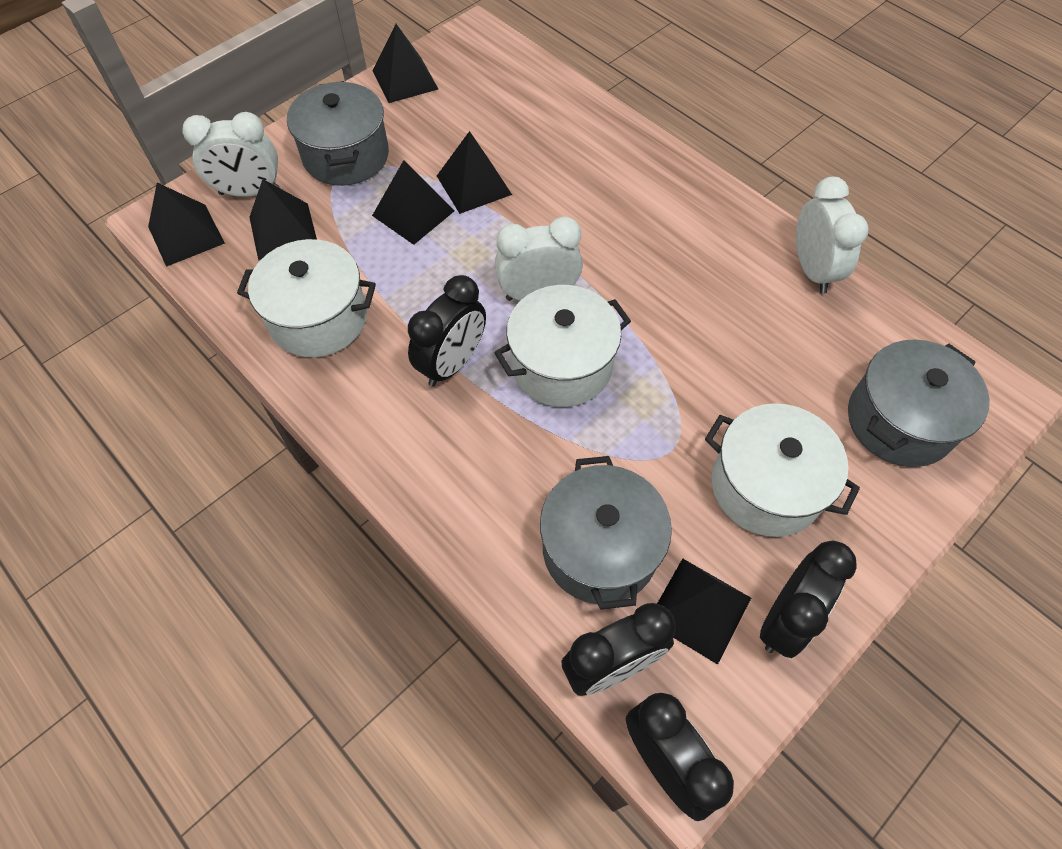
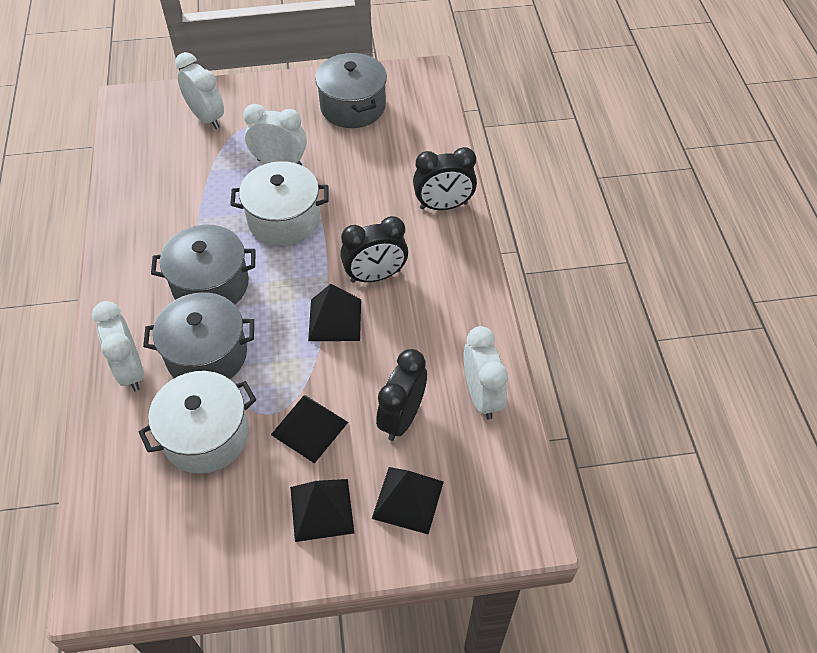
black clock: [408,275,486,387] [561,603,675,696] [626,693,734,821] [760,541,857,658] = 4 -> [340,216,408,283] [376,349,427,441] [413,147,477,210] = 3
black pyramid: [148,183,225,267] [249,179,317,261] [372,160,455,245] [373,24,438,103] [437,131,512,214] [657,558,751,664] = 6 -> [271,395,348,464] [290,479,354,542] [308,284,361,341] [372,467,444,535] = 4
white clock: [183,112,279,197] [495,216,583,301] [796,177,869,294] = 3 -> [92,301,144,391] [175,52,224,129] [243,104,307,165] [463,326,508,420] = 4
white pot: [237,239,376,357] [494,285,631,407] [705,403,860,537] = 3 -> [139,371,256,474] [230,161,328,246] = 2

